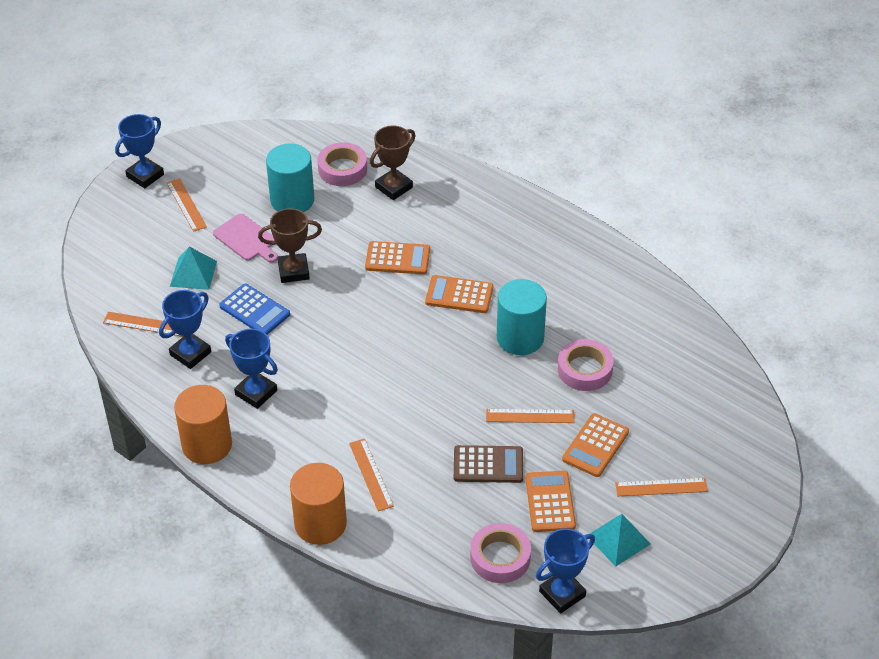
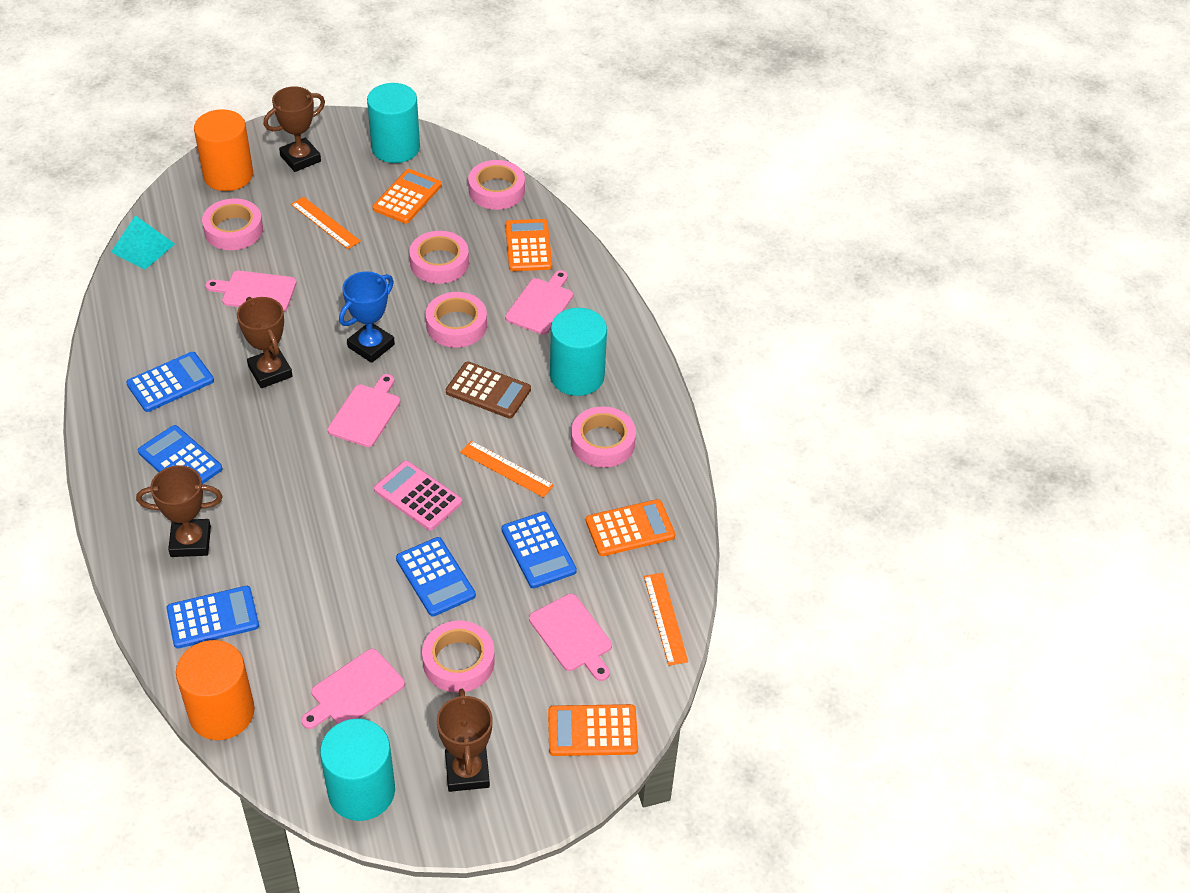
blue calculator: [219,284,290,335] = 1 -> [126,352,214,412] [138,425,222,484] [166,586,259,649] [396,537,476,617] [501,512,577,588] = 5
blue trophy: [115,114,164,188] [159,290,211,369] [225,329,278,409] [536,528,595,613] = 4 -> [339,271,395,363] = 1
brown trophy: [258,208,322,283] [370,126,415,200] = 2 -> [136,465,223,557] [237,297,293,388] [264,86,325,172] [437,689,493,792] = 4
orange ruler: [103,312,182,337] [166,178,207,232] [349,439,394,511] [486,409,574,423] [615,478,708,496] = 5 -> [291,197,361,249] [460,441,554,498] [644,573,688,665] = 3
pink calculator: none = 0 -> [374,461,462,531] = 1
pink cutting board: [213,214,278,263] = 1 -> [205,271,297,312] [301,649,405,729] [328,374,400,447] [505,270,573,335] [529,594,612,681] = 5
pink tape: [318,142,367,186] [470,523,531,583] [558,339,614,391] = 3 -> [202,198,263,250] [409,231,469,284] [422,621,495,693] [426,292,487,348] [468,160,525,210] [571,406,636,468] = 6
turquoise cylinder: [266,143,314,212] [497,279,547,355] = 2 -> [320,719,395,821] [367,83,420,163] [550,308,607,396] = 3
turquoise pyramid: [170,247,217,290] [590,514,650,567] = 2 -> [111,215,175,270] = 1

